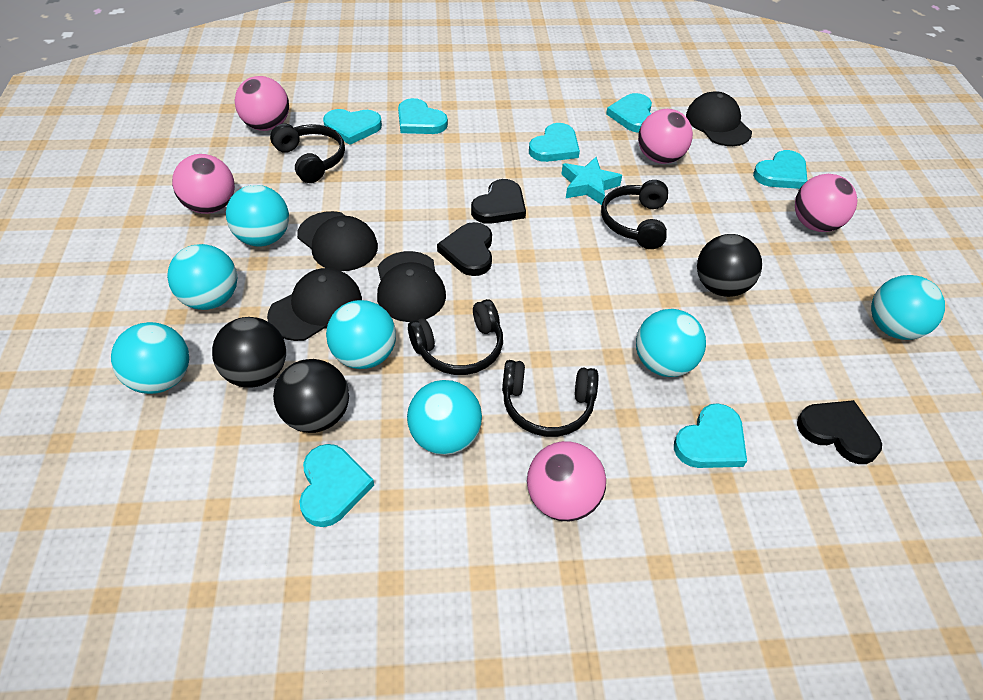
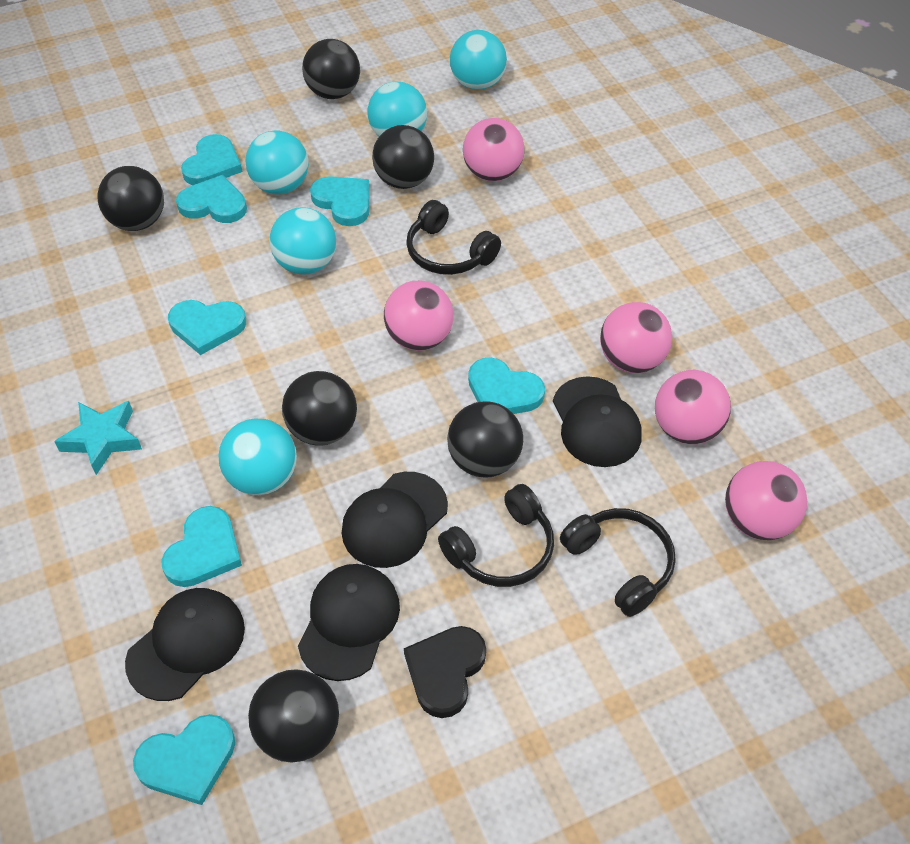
black ball: [212,317,286,388] [273,359,349,433] [697,234,762,297] = 3 -> [97,166,164,231] [248,669,339,763] [282,371,357,446] [302,39,360,99] [372,125,434,189] [447,401,523,478] = 6
black headphones: [270,123,345,183] [408,299,503,375] [502,360,598,437] [601,180,668,249] = 4 -> [406,200,501,275] [438,484,554,587] [560,508,676,617] = 3
black heart: [437,222,492,276] [471,179,526,224] [797,400,882,464] = 3 -> [404,626,486,718] = 1
turquoise ball: [111,322,189,394] [167,244,237,310] [226,185,289,247] [326,300,396,369] [407,380,482,455] [636,309,706,377] [871,275,945,340] = 7 -> [219,419,297,495] [246,130,309,195] [270,207,336,275] [367,82,427,137] [450,30,507,90] = 5

